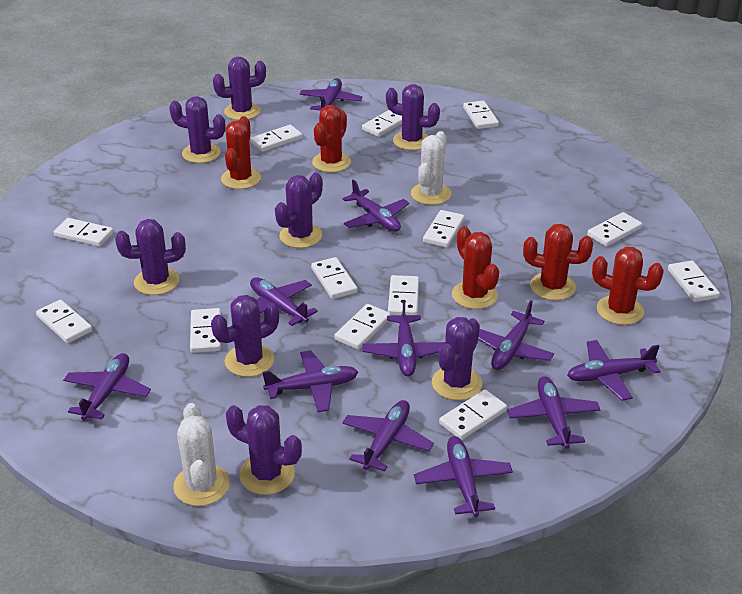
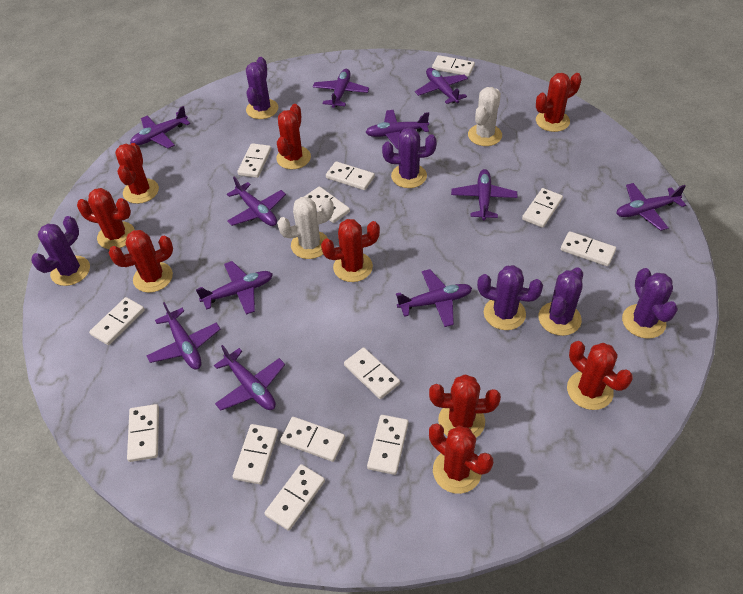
purple cactus: [115,219,186,295] [169,96,225,163] [211,295,279,377] [213,56,266,120] [226,405,302,495] [275,172,323,248] [386,84,440,150] [432,317,482,400] = 8 -> [31,216,90,286] [246,57,278,119] [382,128,437,188] [477,265,543,330] [539,267,583,336] [622,268,678,339] = 6
red cactus: [221,116,261,189] [312,105,351,173] [452,226,499,309] [523,224,593,300] [592,247,664,325] = 5 -> [77,188,135,249] [109,230,173,293] [115,143,159,204] [276,104,311,169] [321,219,380,282] [429,374,501,438] [429,423,493,494] [536,73,582,132] [567,341,633,410] = 9

